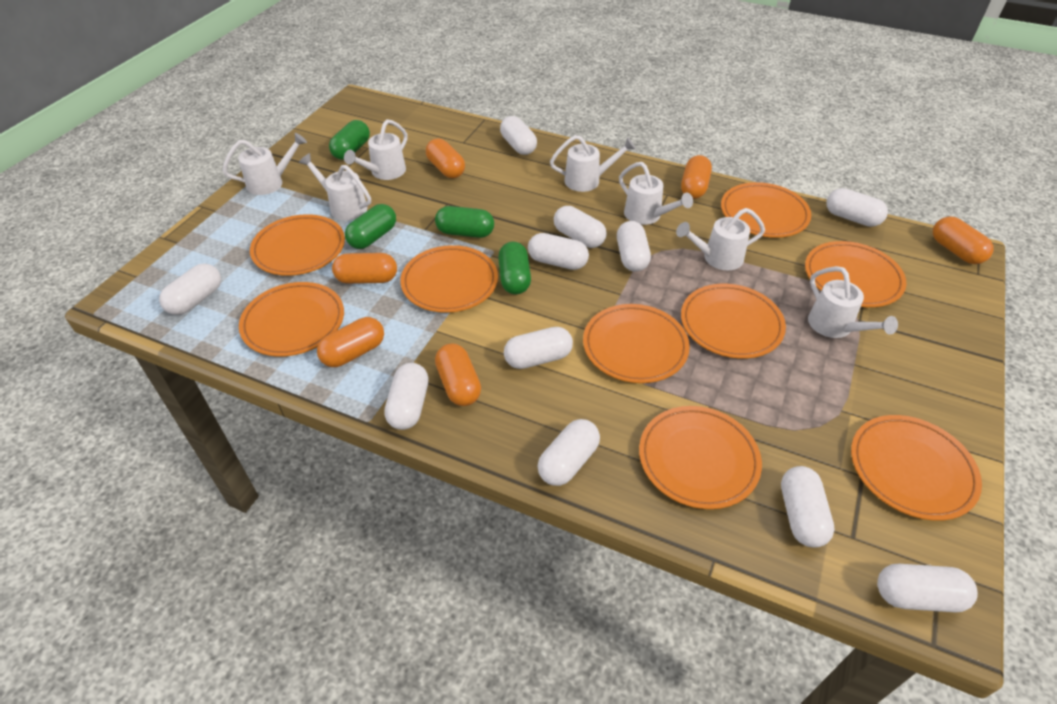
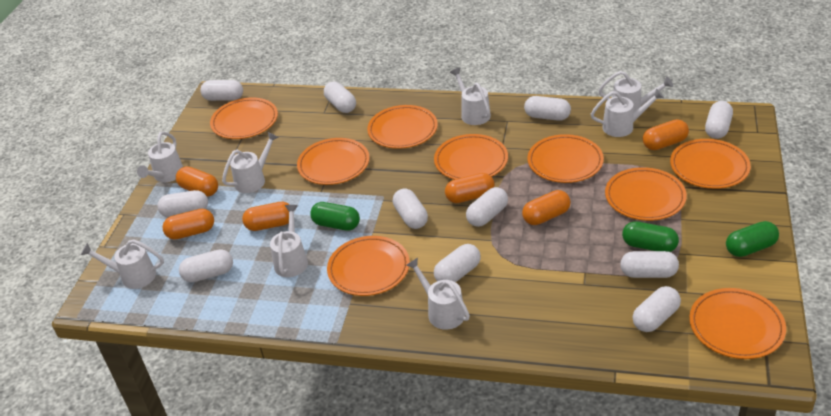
green capsule: [329,120,370,160] [345,204,396,249] [435,206,494,238] [498,242,531,294] = 4 -> [310,202,360,231] [622,221,679,252] [726,221,779,257] = 3
white watering can: [222,133,307,195] [299,153,371,221] [344,119,408,180] [550,135,636,192] [619,162,693,225] [676,208,765,270] [808,266,898,338] = 7 -> [81,239,164,289] [137,131,183,182] [222,132,279,193] [270,205,308,277] [406,257,470,330] [450,67,491,125] [591,89,664,137] [598,71,673,113] = 8

